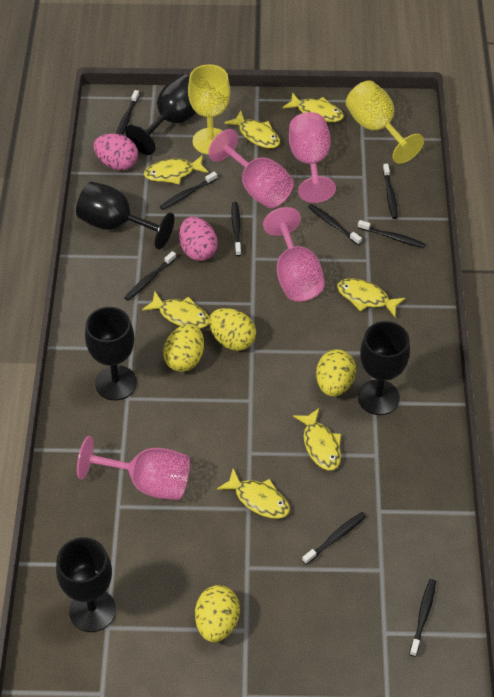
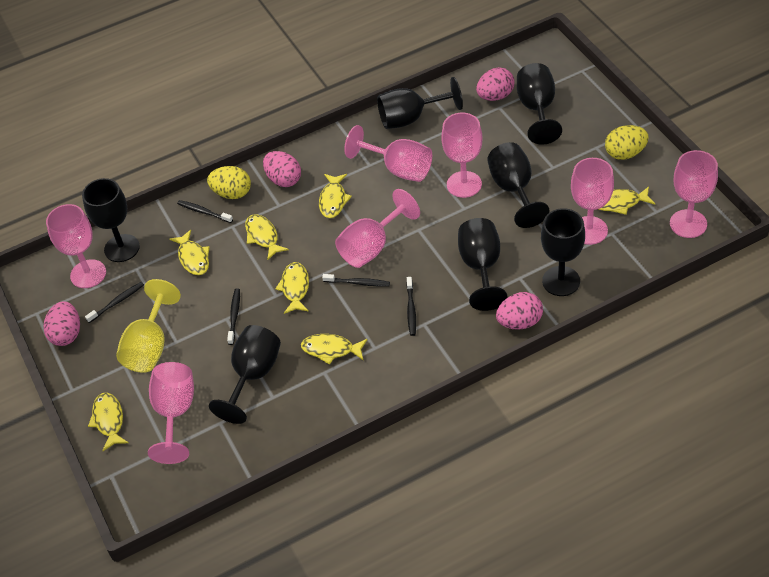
black goblet: [56,537,116,632] [76,182,174,250] [85,307,137,401] [125,74,196,155] [358,321,410,415] = 5 -> [82,178,140,262] [209,325,281,424] [377,77,463,129] [458,218,507,311] [487,142,549,228] [517,63,562,145] [541,208,585,296] = 7
black toothbrush: [116,90,139,135] [124,251,176,301] [160,172,217,210] [231,202,242,256] [302,512,366,565] [308,204,362,245] [358,220,425,248] [383,164,398,219] [409,579,436,657] = 9 -> [85,282,144,323] [177,200,233,223] [227,288,240,345] [322,274,390,286] [407,277,416,336] = 5
pink egg: [93,134,138,170] [179,217,218,261] = 2 -> [44,302,80,346] [263,151,301,187] [476,67,515,101] [496,292,543,330] = 4
pink goblet: [77,436,190,500] [208,129,294,208] [263,207,325,302] [289,112,336,203] = 4 -> [46,204,106,288] [148,362,194,464] [335,189,420,268] [344,125,432,182] [441,113,482,198] [571,158,614,245] [670,150,718,238] = 7
yellow egg: [163,324,204,372] [195,585,240,642] [209,308,256,351] [316,349,356,397] = 4 -> [207,166,251,199] [605,125,649,160] = 2
yellow goblet: [188,64,230,154] [346,80,424,164] = 2 -> [116,279,181,373] = 1

